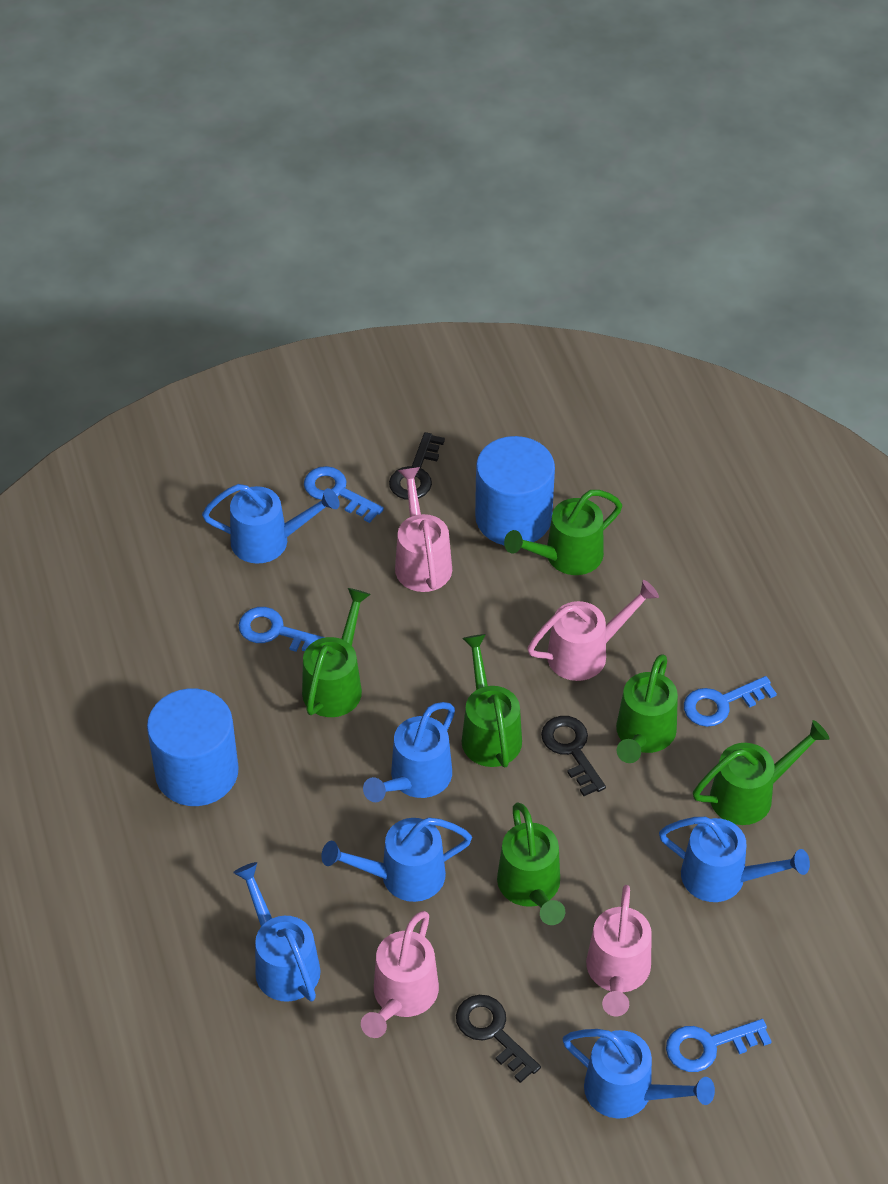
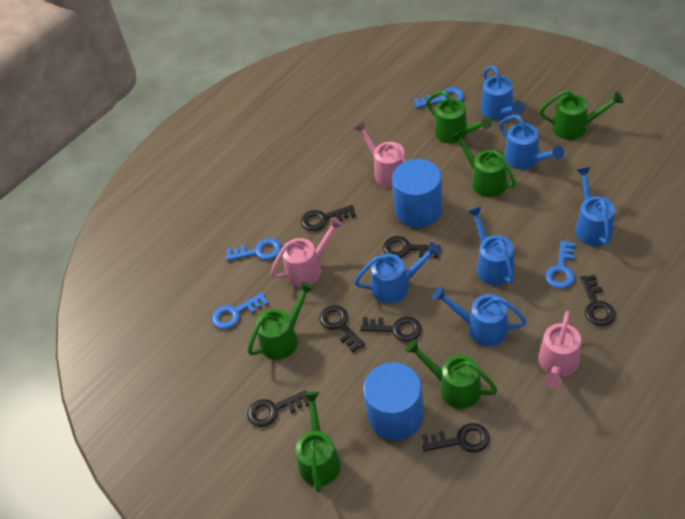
black key: [389,432,445,500] [456,995,541,1083] [541,716,606,796] = 3 -> [247,390,310,427] [301,205,356,231] [320,305,365,353] [360,317,422,342] [383,236,441,258] [422,423,490,453] [580,275,616,326] = 7
pink watering can: [361,911,439,1038] [395,467,452,592] [527,580,659,681] [586,885,652,1016] = 4 -> [271,217,343,287] [354,122,406,188] [539,311,581,389] = 3

